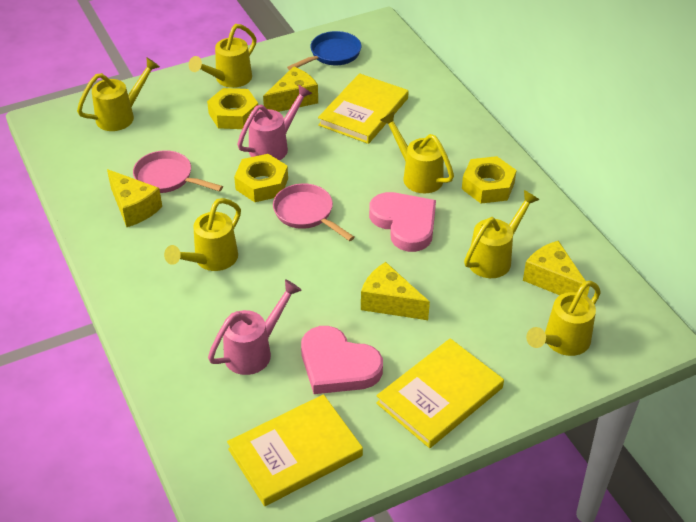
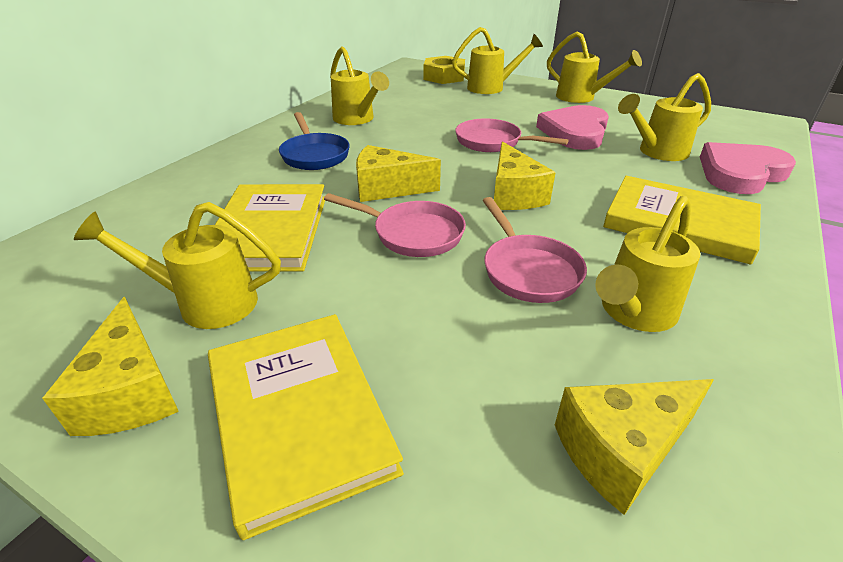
pink pan: [133,150,223,193] [273,183,355,241] = 2 -> [324,193,466,257] [455,118,569,152] [482,197,587,303] = 3
pink watering can: [208,279,302,375] [237,85,313,160] = 2 -> none = 0
yellow nut: [207,88,259,129] [234,154,288,202] [462,156,516,204] = 3 -> [424,56,465,84] = 1

